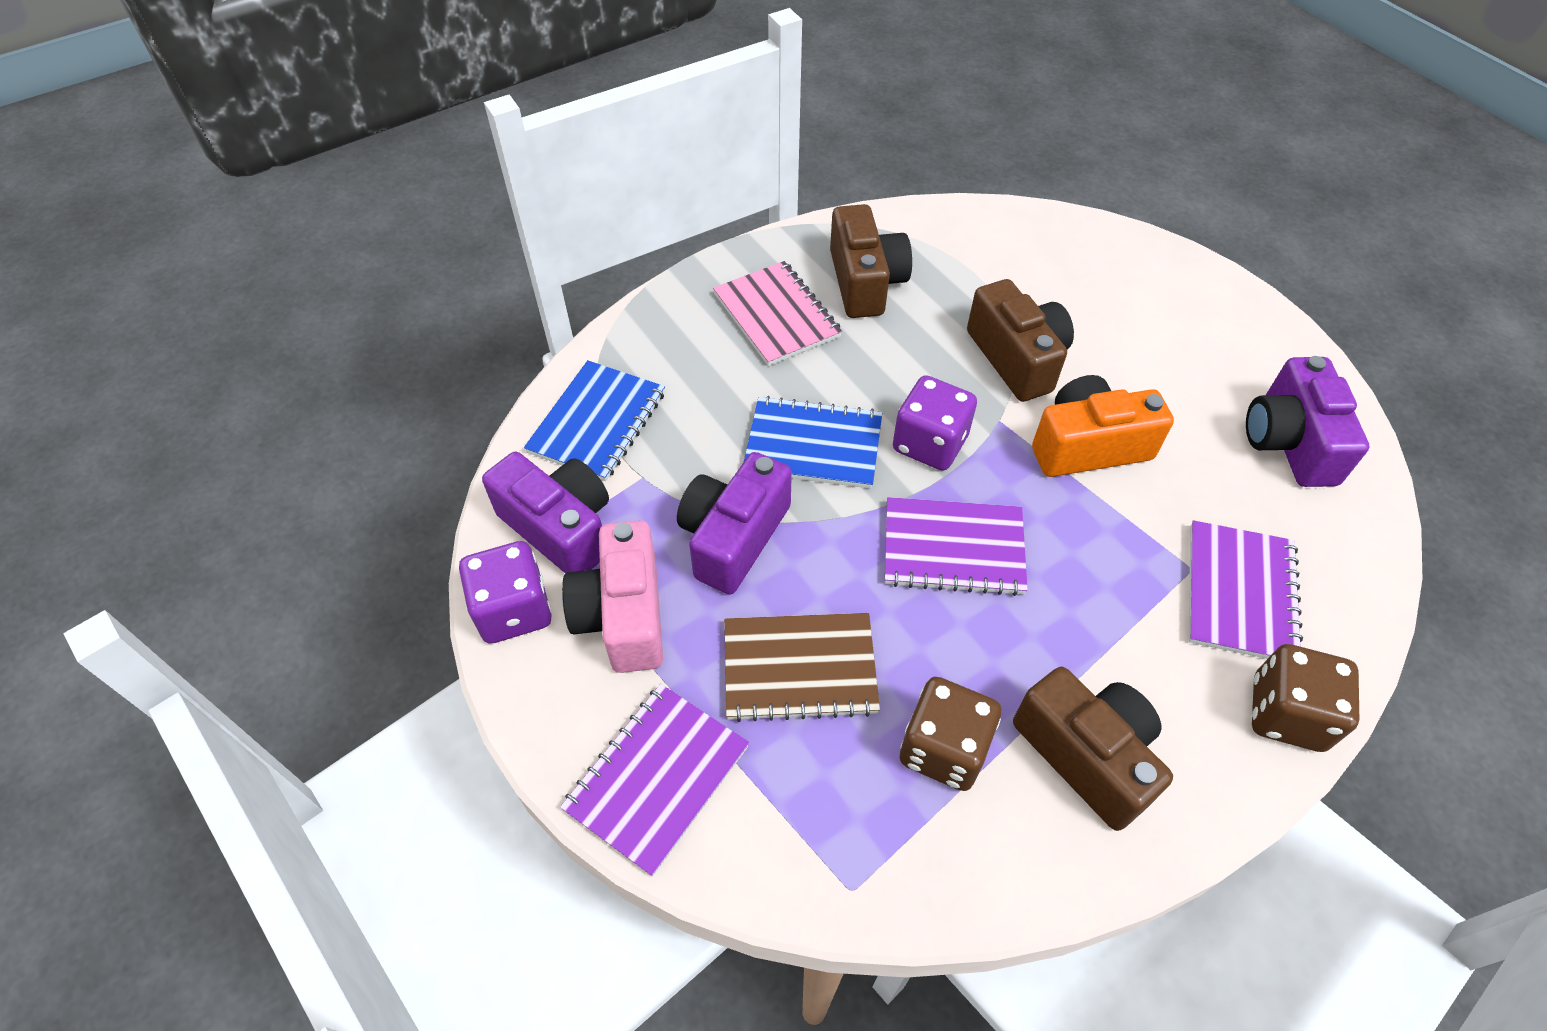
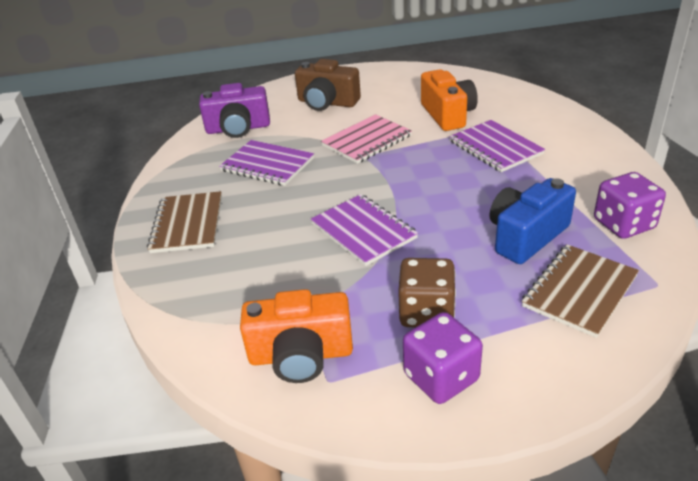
blue camera: none = 0 -> [490,178,576,264] = 1
blue notebook: [524,360,665,481] [744,396,882,489] = 2 -> none = 0
brown camera: [830,204,912,318] [967,279,1074,402] [1013,667,1173,831] = 3 -> [295,59,361,111] = 1
brown dice: [900,677,1001,791] [1252,644,1359,752] = 2 -> [398,258,456,327] = 1
brown notebook: [724,613,880,722] = 1 -> [147,191,222,253] [522,244,639,338] = 2
orange camera: [1032,375,1174,477] = 1 -> [240,289,353,383] [421,69,478,131] = 2
pink camera: [562,520,663,673] = 1 -> none = 0
purple camera: [482,452,609,573] [677,452,792,594] [1246,356,1369,487] = 3 -> [199,83,270,138] = 1

